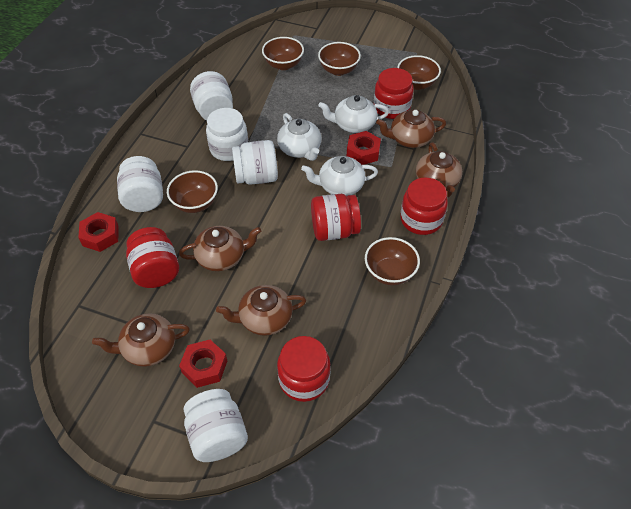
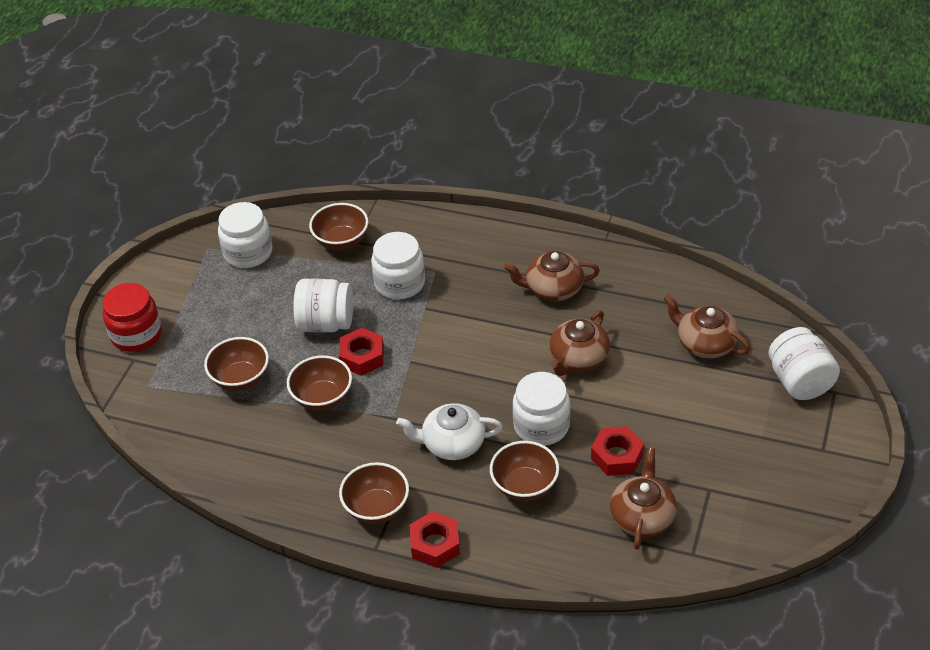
brown teapot: [92,313,190,367] [179,226,261,271] [216,285,306,336] [376,109,446,148] [416,142,462,198] = 5 -> [504,251,600,301] [549,310,610,376] [610,448,677,550] [664,294,750,359] = 4
red jar: [126,227,179,288] [277,336,331,402] [311,194,361,241] [374,68,414,119] [400,178,448,235] = 5 -> [102,283,162,352] = 1
white teapot: [277,113,321,161] [301,156,378,196] [318,95,389,133] = 3 -> [396,403,503,460] = 1

